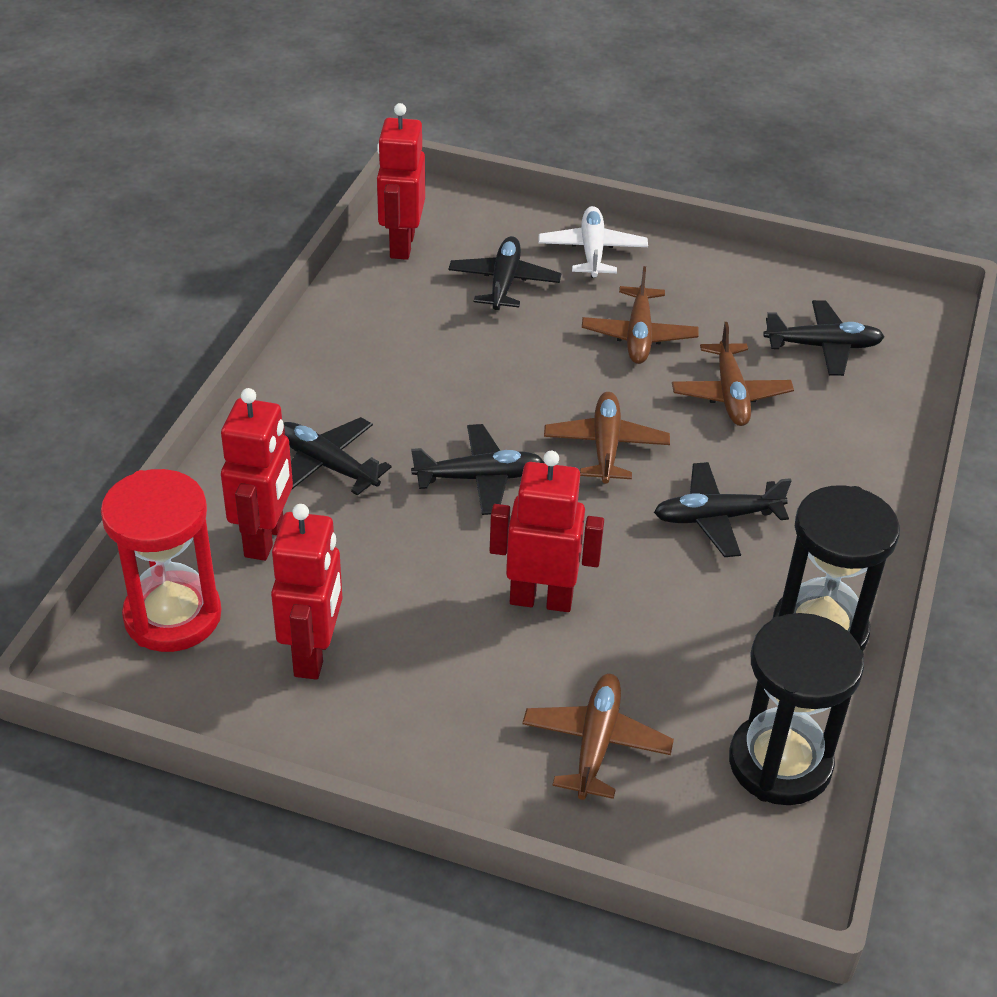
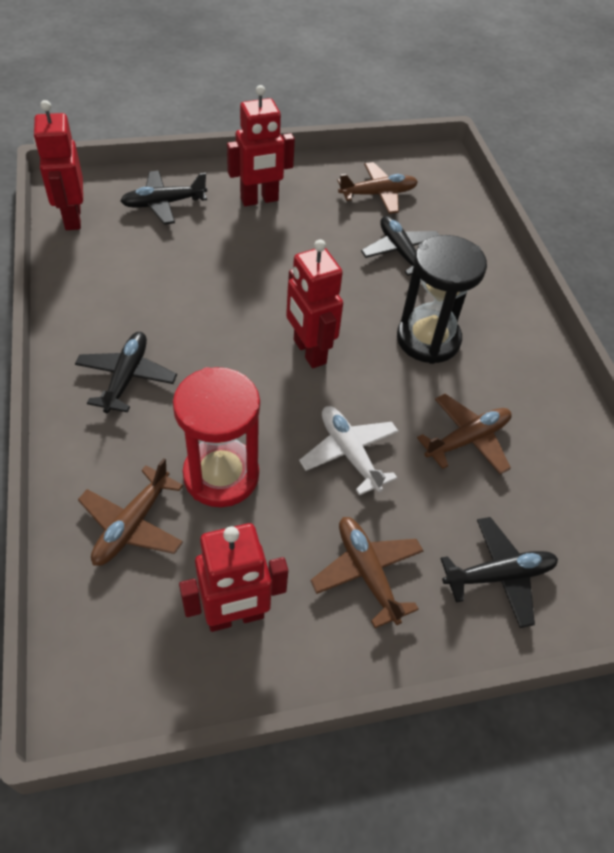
black hourglass: [729,613,864,805] [773,485,900,651] = 2 -> [397,235,487,364] = 1
black plane: [284,417,392,496] [411,424,545,515] [448,236,561,310] [654,462,792,557] [763,300,884,376] = 5 -> [75,332,177,413] [120,170,207,225] [361,216,439,276] [440,517,558,628] = 4

